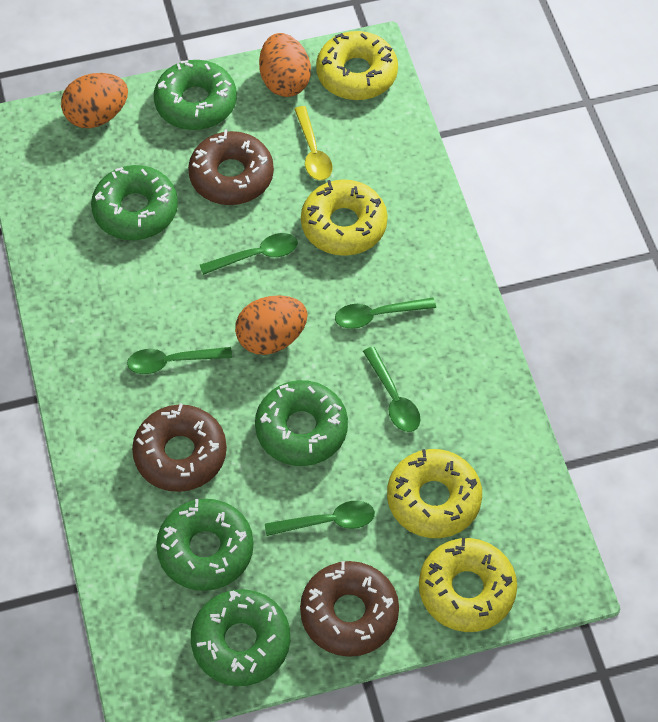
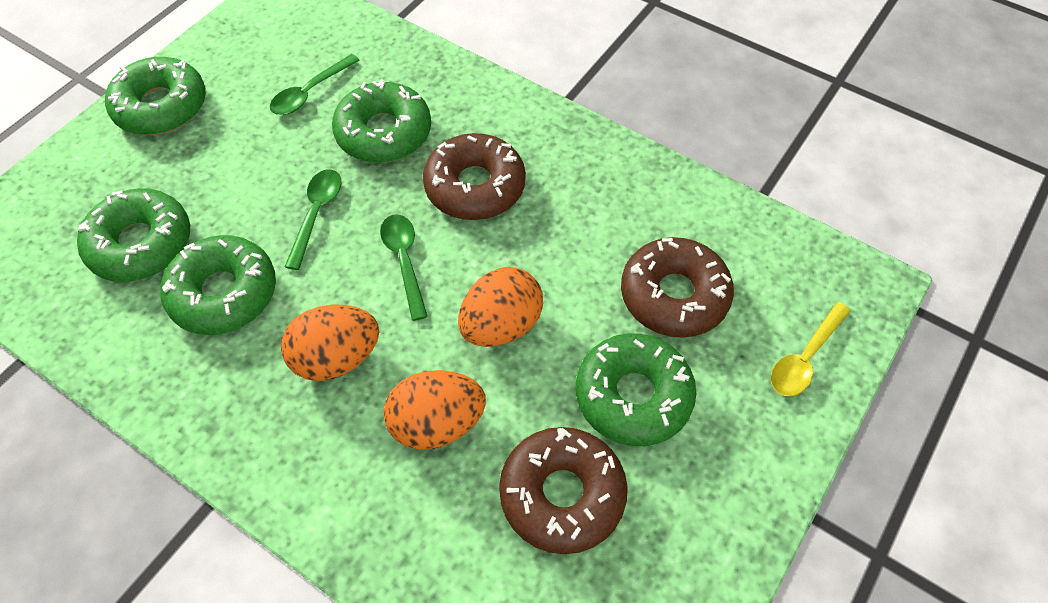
green spoon: [127,347,232,374] [200,233,298,275] [265,501,375,536] [335,298,436,329] [363,346,421,432] = 5 -> [270,54,360,115] [285,169,341,270] [380,214,428,321] = 3
yellow donut: [301,180,388,256] [316,31,398,100] [387,449,482,538] [419,538,517,632] = 4 -> none = 0

